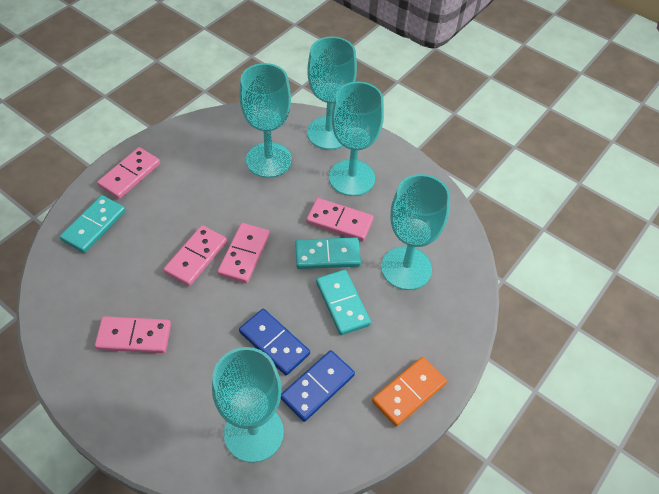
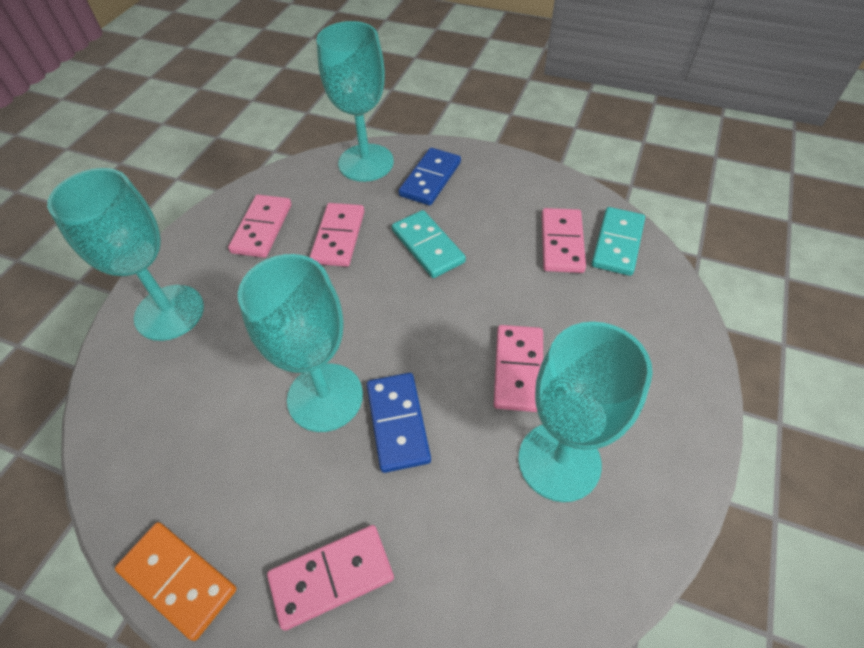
turquoise domino: [60,195,126,253] [295,237,361,269] [316,269,371,335] = 3 -> [392,210,466,278] [591,207,645,276] = 2
turquoise goblet: [212,347,284,463] [239,63,292,178] [307,37,357,150] [329,82,384,196] [381,174,450,290] = 5 -> [47,168,204,341] [238,254,363,432] [317,21,394,182] [518,322,653,502] = 4

